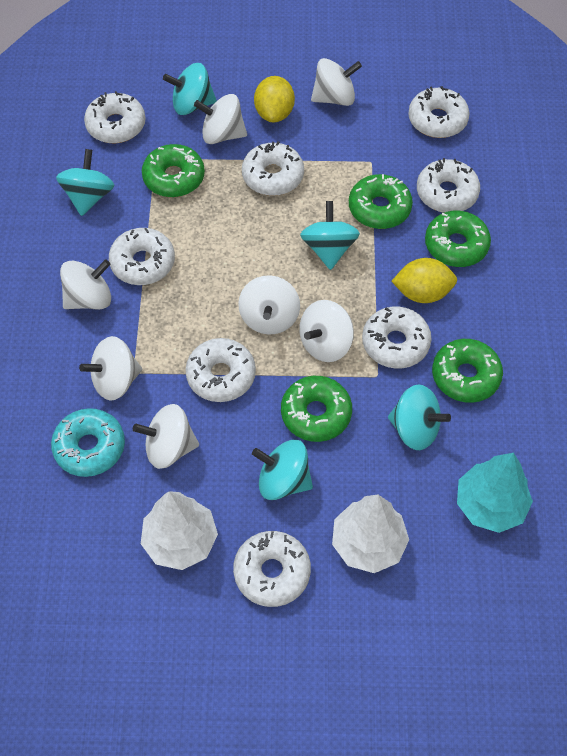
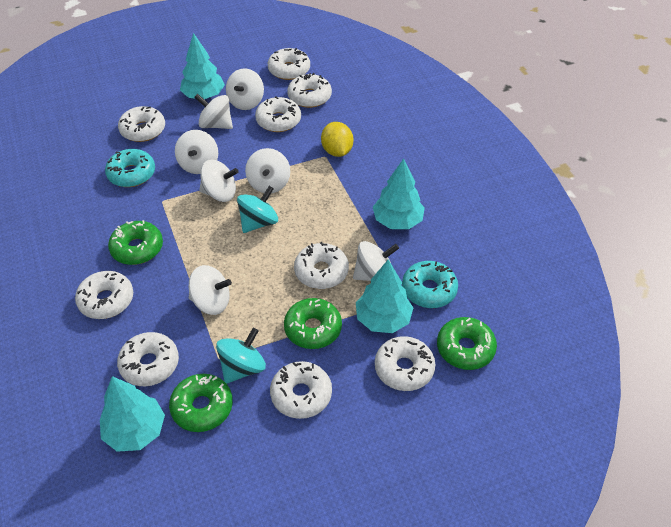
green donut: [142,144,205,197] [281,376,352,442] [349,174,413,229] [425,211,491,267] [432,339,503,403] = 5 -> [108,220,163,265] [169,374,233,432] [284,298,342,349] [437,317,497,370] = 4
turquoise donut: [51,408,125,477] = 1 -> [105,149,155,187] [402,261,458,308] = 2
turquoise spinning top: [56,149,114,216] [163,63,217,115] [252,440,313,500] [300,201,360,270] [388,384,451,450] = 5 -> [216,328,266,384] [237,186,278,233] = 2
turquoise tree: [457,453,533,533] = 1 -> [100,376,165,452] [180,33,225,99] [356,259,413,333] [373,158,425,229] = 4
white donut: [84,91,146,143] [109,228,175,285] [185,338,256,402] [233,531,311,607] [242,141,304,196] [362,306,432,368] [408,86,470,138] [417,158,480,213] = 8 -> [75,271,133,319] [117,332,179,386] [118,106,165,142] [255,96,301,132] [268,48,310,80] [270,361,332,419] [287,73,332,108] [294,242,349,289] [375,336,435,391] = 9
white tree: [141,491,218,570] [332,495,409,573] = 2 -> none = 0
yellow lemon: [254,76,295,122] [391,258,457,303] = 2 -> [321,122,353,157] = 1

